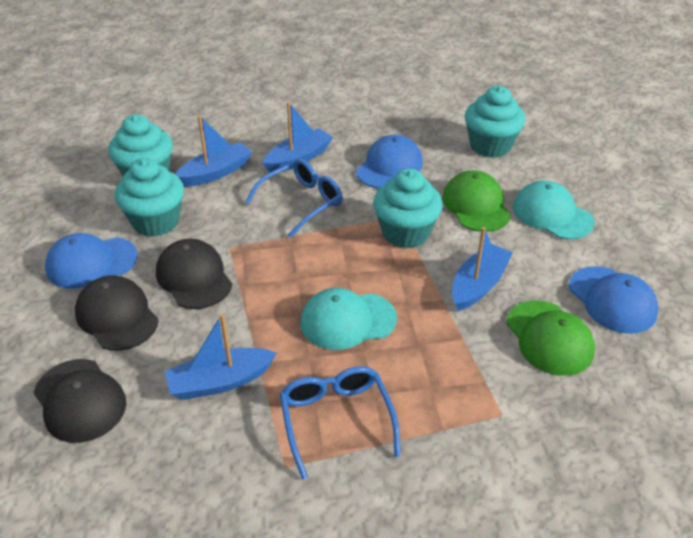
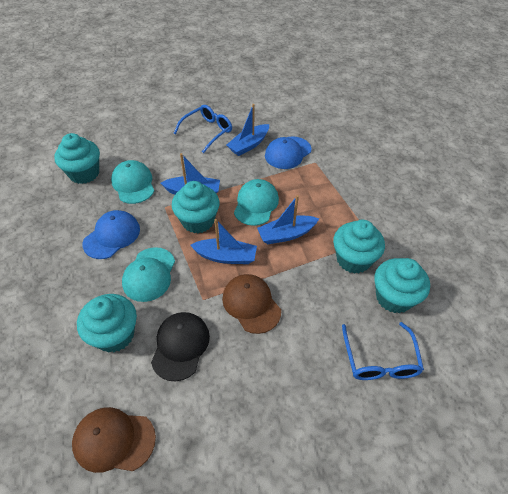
black cap: [34,359,126,443] [75,276,159,351] [156,239,232,309] = 3 -> [151,312,210,381] = 1
blue cap: [45,233,138,289] [356,135,423,189] [569,266,659,334] = 3 -> [82,210,140,259] [265,136,312,169] = 2
brown cap: none = 0 -> [72,407,156,473] [222,274,281,334] = 2
green cap: [442,171,511,232] [506,301,595,376] = 2 -> none = 0
turquoise cap: [301,288,397,350] [513,181,595,240] = 2 -> [111,160,154,204] [122,247,175,302] [234,179,279,226] = 3
turquoise cupcake: [108,114,173,176] [115,158,184,237] [373,168,443,249] [465,86,525,158] = 4 -> [54,133,100,184] [77,294,137,352] [172,181,220,233] [333,220,385,274] [374,258,430,313] = 5

